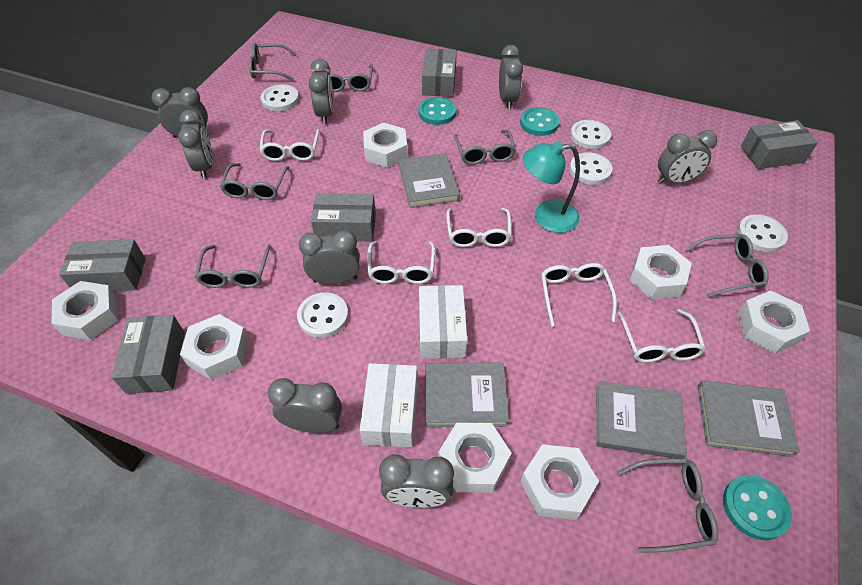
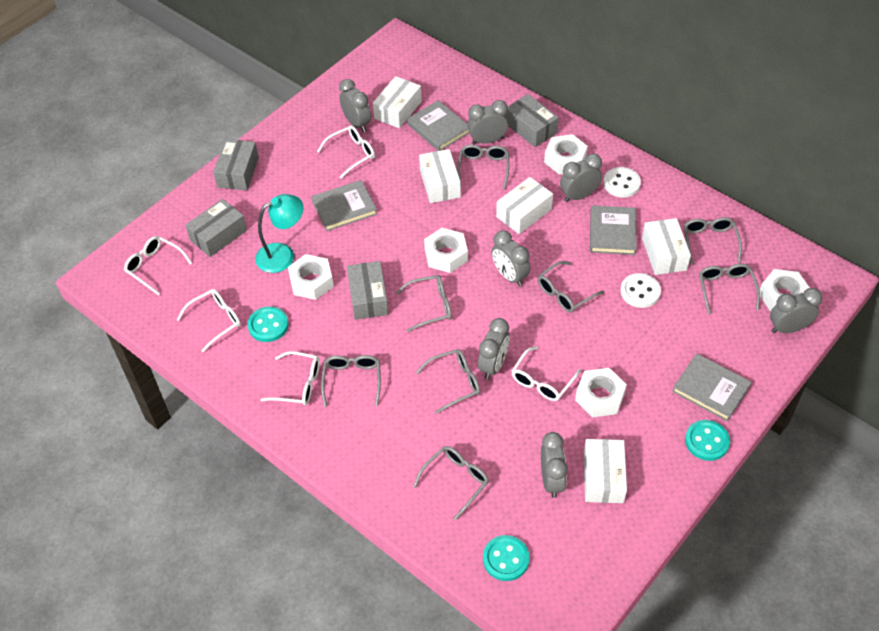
grey box: [59,239,146,291] [111,315,185,394] [311,193,376,242] [422,49,457,97] [741,120,818,169] = 5 -> [185,199,247,257] [213,139,259,191] [347,261,389,320] [506,94,559,147] = 4
grey clock: [151,87,209,138] [178,110,213,179] [267,378,342,433] [299,230,360,284] [309,59,334,124] [379,454,454,508] [499,45,523,109] [658,130,717,184] = 8 -> [339,79,371,132] [467,100,509,144] [478,318,510,379] [491,231,530,287] [541,432,568,498] [560,154,602,202] [770,288,822,333] = 7
grey glasses: [195,245,271,288] [220,163,289,200] [249,43,297,81] [321,64,373,92] [454,129,516,165] [617,458,718,553] [685,234,769,297] = 7 -> [321,355,381,407] [396,275,452,332] [413,446,489,520] [416,349,480,414] [457,145,509,189] [538,261,604,313] [684,217,742,265] [699,264,760,314] = 8
white box: [360,363,418,447] [419,285,467,359] = 2 -> [373,76,422,128] [419,149,461,203] [496,177,553,234] [584,439,627,503] [642,218,691,275] = 5
white button: [261,84,299,111] [297,292,348,338] [569,152,613,185] [570,120,611,149] [737,214,788,252] = 5 -> [603,167,641,198] [620,273,661,308] = 2
white nut: [51,281,118,340] [180,314,249,380] [363,123,408,168] [438,422,512,493] [520,444,599,520] [629,245,692,299] [738,291,810,353] = 7 -> [288,254,334,300] [424,228,468,273] [544,134,588,175] [575,368,627,418] [760,269,810,312] = 5

